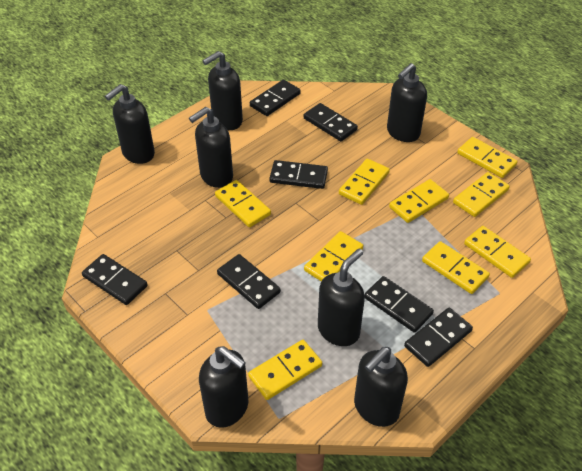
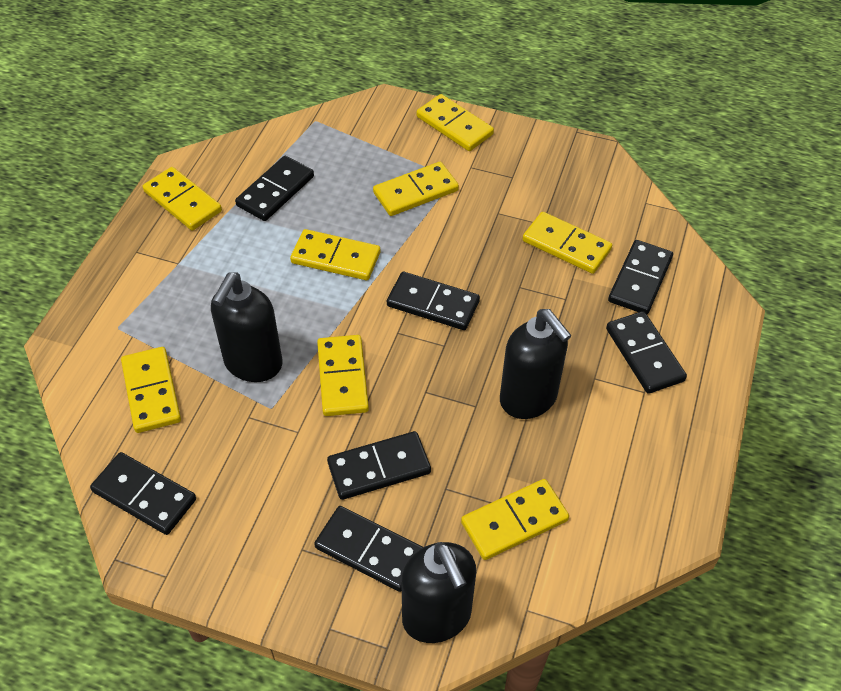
black soap dispenser: [105,84,155,164] [189,107,233,188] [199,346,248,428] [202,51,243,130] [318,249,365,346] [354,347,408,427] [387,63,427,142] = 7 -> [211,272,283,382] [401,542,476,643] [500,309,572,419] = 3
yellow domino: [215,180,271,227] [248,340,322,400] [304,231,363,281] [339,159,390,205] [389,179,449,223] [422,241,490,294] [453,172,510,217] [457,137,517,178] [464,226,531,278] = 9 -> [121,347,181,433] [143,167,222,231] [290,229,380,280] [317,335,369,416] [373,162,459,216] [417,94,494,151] [461,479,569,560] [523,212,612,274] = 8

